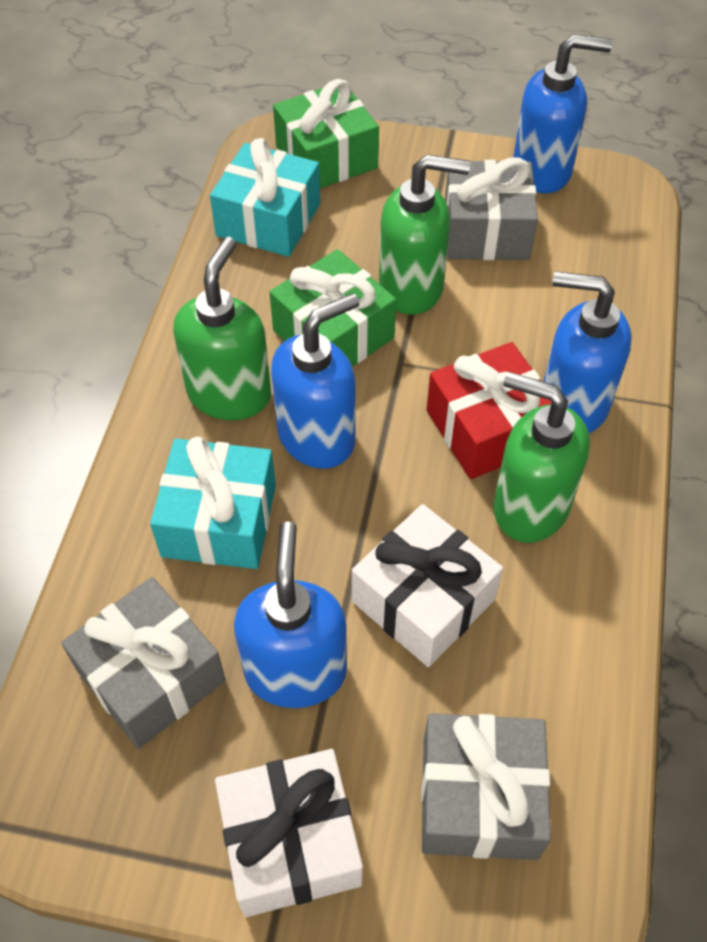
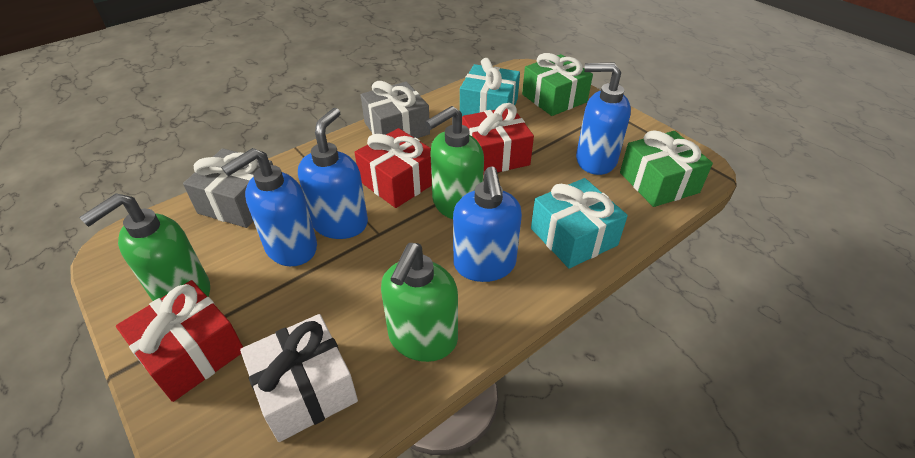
grey gift: [61,577,226,749] [421,713,551,860] [445,157,538,260] = 3 -> [183,148,273,228] [361,81,430,138] = 2
red gift: [427,342,552,479] = 1 -> [116,280,243,402] [355,128,432,208] [462,103,534,172] = 3
white gift: [215,749,363,917] [352,504,503,667] = 2 -> [240,314,358,442] = 1

